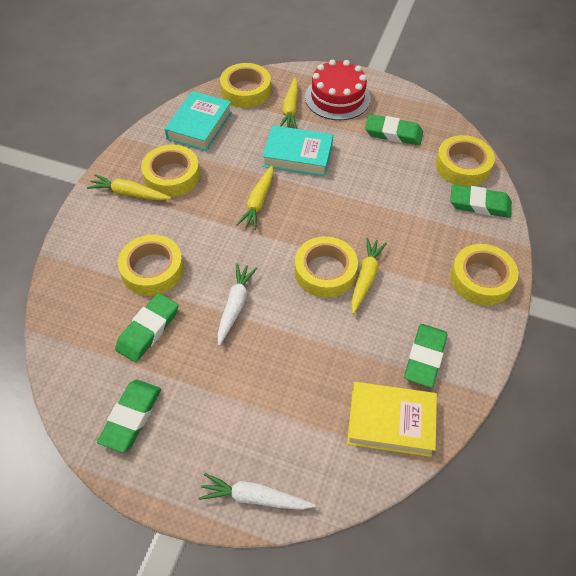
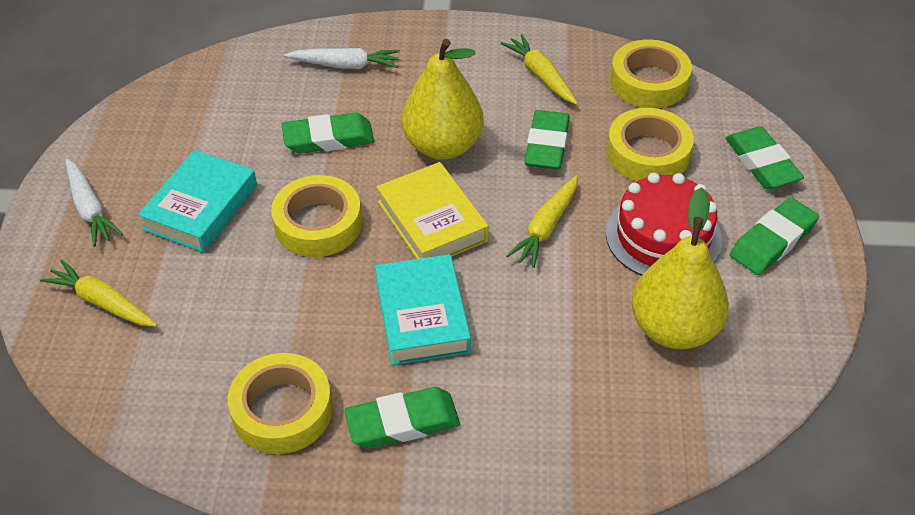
yellow carrot: [87,174,171,200] [237,165,274,230] [280,77,298,129] [351,238,387,314] = 4 -> [40,260,157,327] [501,34,578,105] [506,175,578,268] = 3
yellow pear: none = 0 -> [402,39,484,160] [631,187,729,349] = 2
yellow tape: [118,235,184,296] [141,145,200,197] [220,63,271,108] [294,236,358,298] [435,135,495,187] [450,244,519,306] = 6 -> [228,353,333,454] [271,175,362,257] [607,108,694,181] [610,39,692,108] = 4

